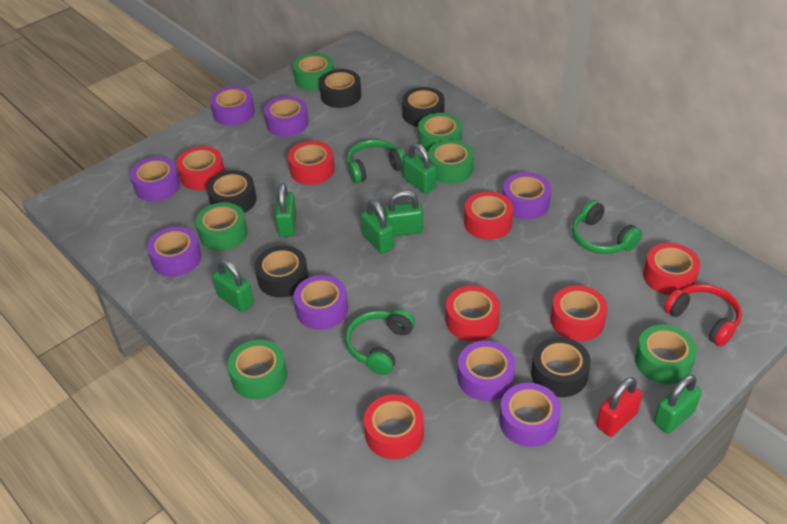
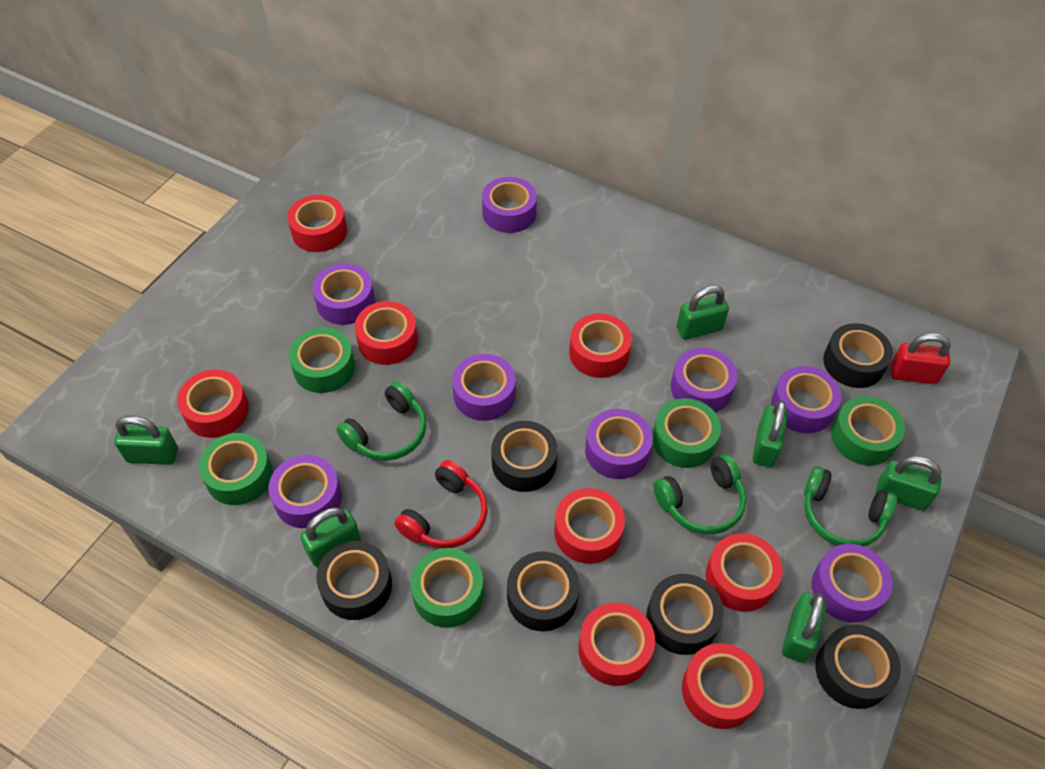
black tape: [207,170,257,213] [255,246,308,298] [319,69,361,108] [402,87,445,127] [531,337,591,397] = 5 -> [317,541,392,620] [491,421,558,492] [507,552,579,631] [646,574,724,655] [815,625,901,709] [823,323,893,388] = 6
green tape: [196,202,248,251] [228,340,287,399] [293,53,334,91] [418,113,462,152] [428,140,474,184] [635,325,697,384] = 6 -> [199,433,273,505] [289,328,355,393] [410,548,484,628] [652,398,721,468] [831,396,905,466] = 5
red tape: [176,146,225,190] [288,141,335,185] [364,395,424,459] [446,286,500,341] [464,191,513,240] [550,285,608,341] [643,243,701,295] = 7 -> [177,370,249,438] [287,195,347,252] [355,301,418,365] [554,488,625,564] [569,313,632,378] [578,603,655,686] [682,643,764,729] [705,533,783,612] = 8

